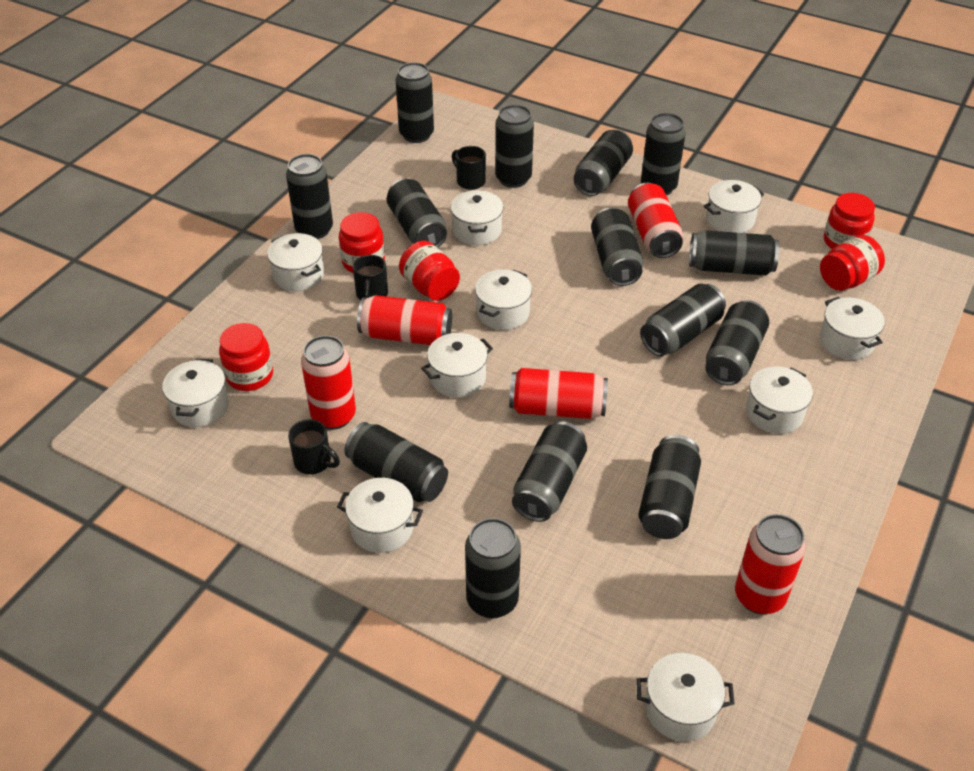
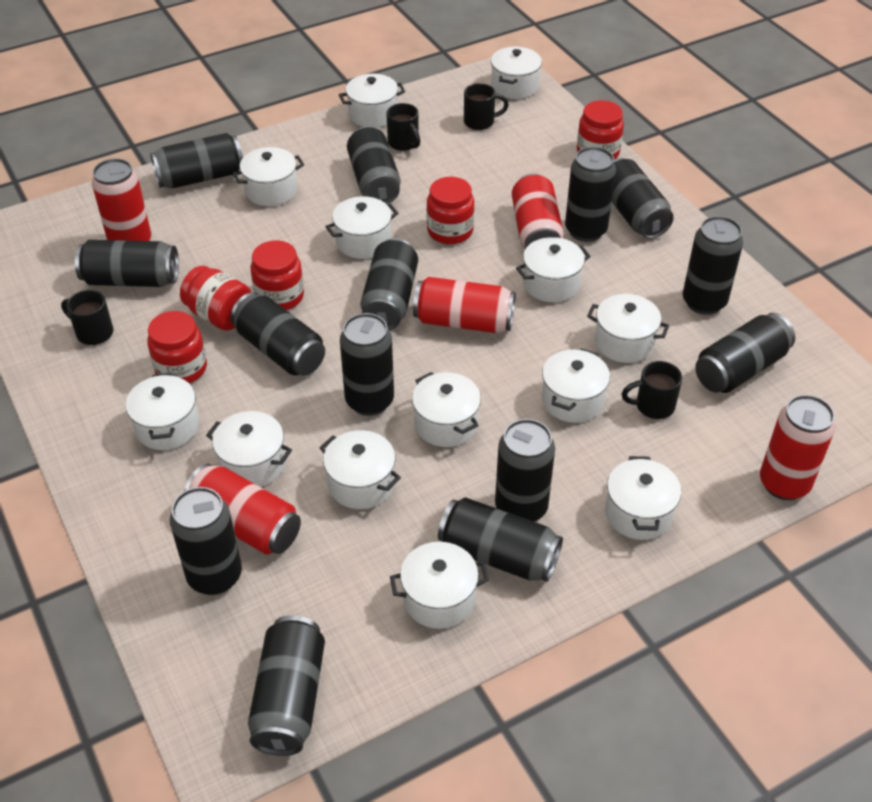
black mug: [288,419,340,474] [353,255,388,300] [452,146,486,190] = 3 -> [61,290,114,345] [386,103,420,151] [464,83,509,130] [622,361,682,419] = 4
white pot: [162,359,229,427] [267,233,324,291] [337,478,423,553] [421,333,493,398] [451,190,503,245] [475,270,532,330] [636,653,735,741] [704,180,764,233] [746,367,813,434] [820,297,885,360] = 10 -> [126,373,199,450] [206,411,292,487] [233,147,304,206] [320,430,401,509] [325,196,399,259] [339,74,405,128] [390,542,489,629] [412,372,481,447] [491,47,542,99] [516,237,591,302] [542,348,610,423] [587,294,669,363] [605,456,681,540] = 13

